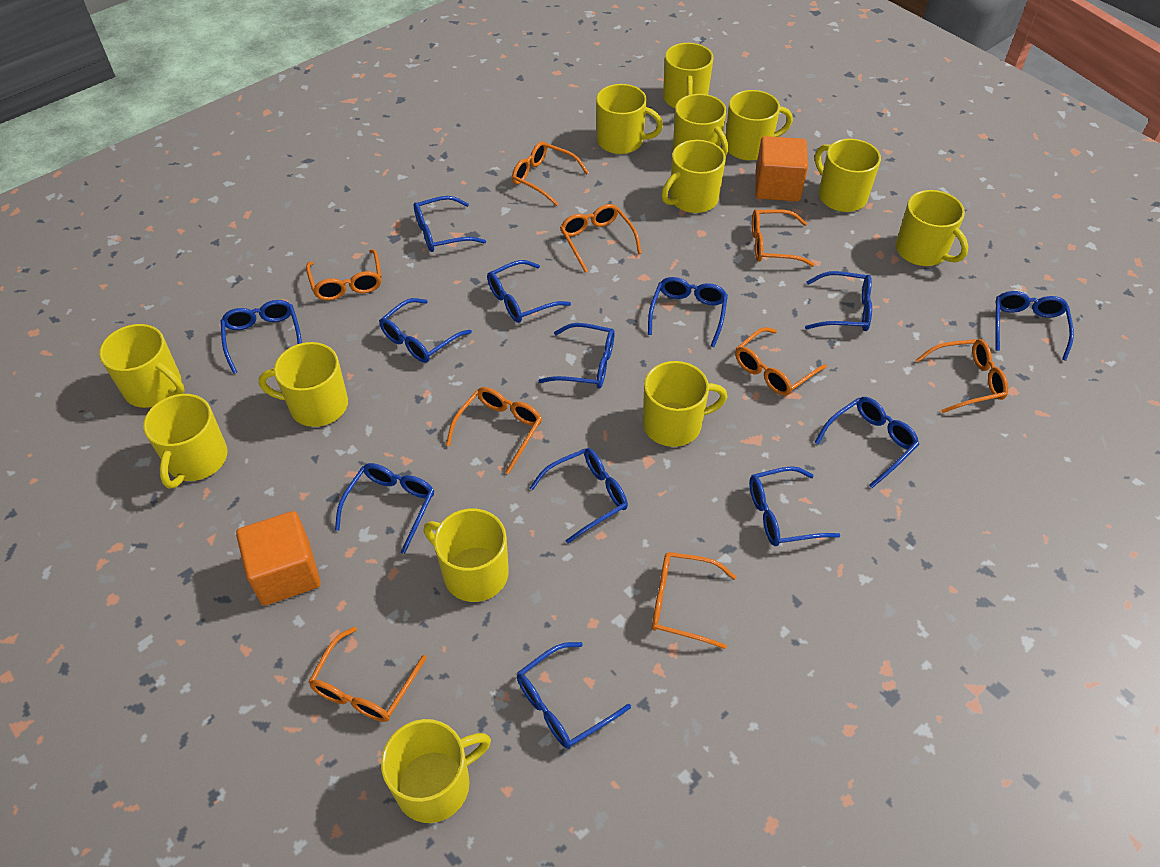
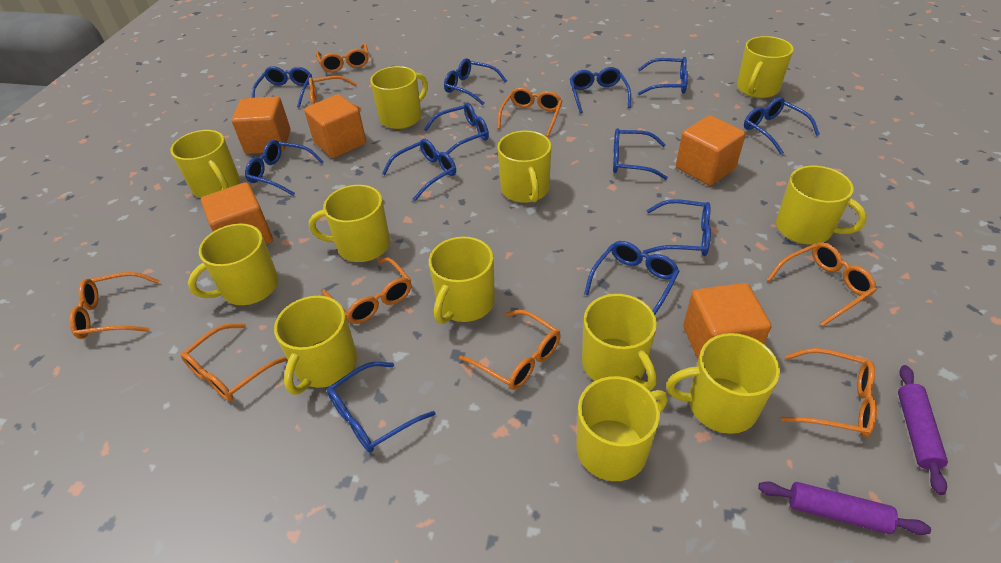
blue glasses: [221,300,302,374] [335,463,434,554] [379,298,472,363] [414,196,486,252] [487,260,571,323] [517,642,631,749] [530,448,628,544] [538,323,615,388] [648,277,728,347] [749,466,840,546] [805,271,872,331] [814,397,919,488] [995,291,1074,361] = 13 -> [245,140,324,196] [252,66,312,108] [327,362,435,453] [382,139,456,201] [424,103,489,155] [444,58,507,105] [570,67,631,113] [584,241,679,315] [613,128,668,180] [638,57,688,95] [643,199,711,256] [744,97,820,154] = 12
orange cube: [236,511,321,606] [756,136,808,201] = 2 -> [201,182,273,244] [232,96,291,154] [304,94,366,158] [676,115,746,186] [683,283,771,359] = 5
purple rolling pin: none = 0 -> [758,481,931,535] [898,365,948,495] = 2
yellow mug: [99,324,185,408] [143,394,227,488] [259,342,348,427] [381,719,491,823] [424,509,509,602] [596,84,663,154] [643,361,727,447] [661,140,726,213] [663,43,714,108] [673,94,728,156] [726,90,793,161] [815,139,881,212] [896,190,968,266] = 13 -> [171,130,240,198] [188,223,278,305] [274,296,357,395] [309,185,390,262] [370,66,428,129] [429,237,495,324] [497,131,552,203] [576,376,668,481] [582,294,657,390] [666,333,780,434] [737,36,794,98] [776,166,867,244] = 12

